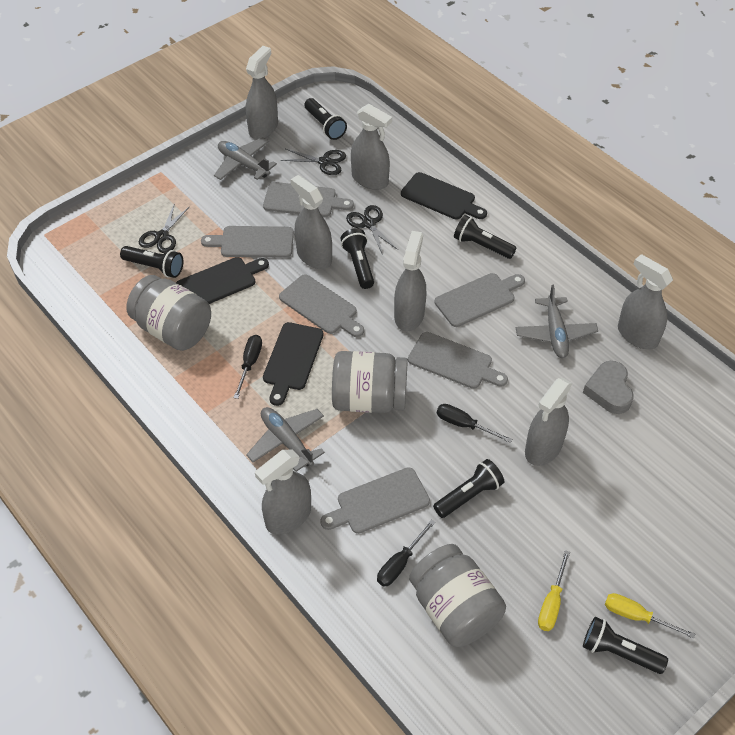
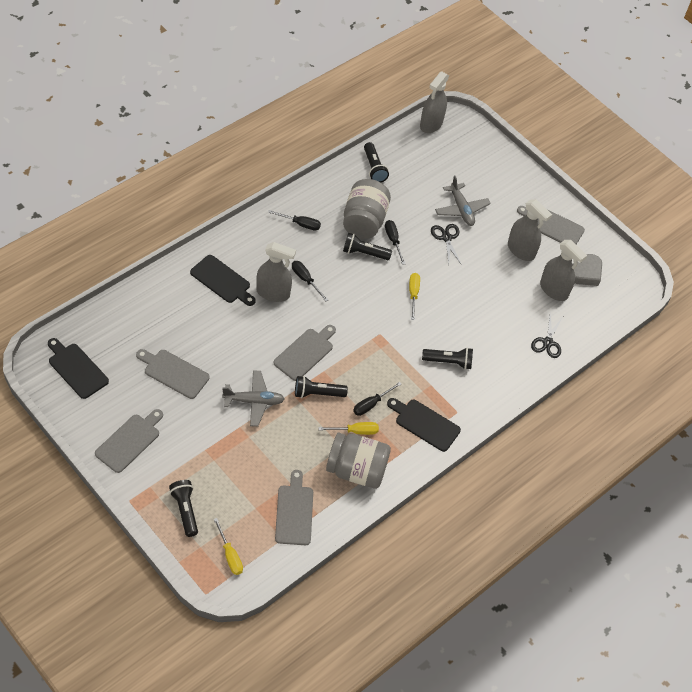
black flashlight: [120,246,183,278] [304,98,347,140] [340,228,374,289] [433,459,504,518] [454,215,516,259] [583,617,668,674] = 6 -> [169,480,198,537] [295,376,348,398] [343,233,392,260] [364,142,389,182] [422,348,473,370] = 5
black scissors: [139,203,190,253] [281,149,346,175] [346,205,398,255] = 3 -> [431,224,462,265] [531,315,563,358] = 2
black screwdriver: [234,335,262,399] [377,519,436,587] [437,404,512,443] = 3 -> [268,210,321,231] [292,261,328,301] [353,382,402,416] [385,220,405,265] = 4
grey cutting board: [201,226,294,258] [263,182,354,217] [279,274,364,337] [320,467,430,534] [408,332,508,389] [434,273,525,327] = 6 -> [95,409,163,473] [136,349,210,399] [274,325,336,381] [275,470,313,545] [517,206,585,244] = 5
grey jar: [126,275,211,351] [332,351,408,413] [409,544,506,647] = 3 -> [326,433,391,489] [343,179,391,239] = 2
grey plane: [214,137,277,180] [246,407,325,472] [516,285,598,358] = 3 -> [222,370,285,427] [435,175,491,226] = 2
grey spray bottle: [246,46,278,139] [255,449,311,535] [290,175,332,269] [351,104,392,190] [394,231,426,331] [525,378,572,466] [618,254,673,349] = 7 -> [256,242,296,302] [420,71,449,133] [508,199,552,261] [540,240,587,301] = 4
yellow screwdriver: [538,550,570,631] [605,593,695,639] = 2 -> [214,518,243,575] [318,422,379,435] [409,273,420,320] = 3

